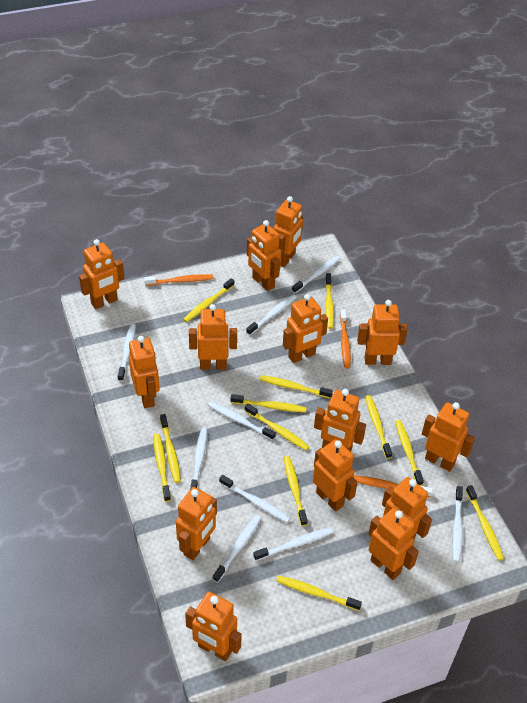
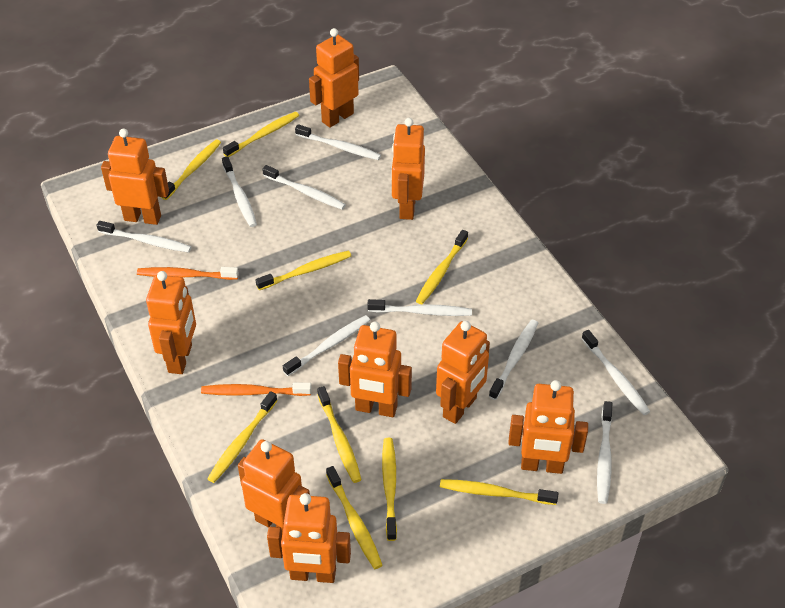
orange robot: [79,239,125,309] [129,336,160,408] [176,487,217,560] [185,592,242,661] [189,304,237,370] [247,220,281,291] [273,196,303,267] [283,294,328,363] [313,439,358,511] [314,389,366,452] [357,300,408,365] [368,508,419,580] [382,477,432,541] [422,402,475,472] = 14 -> [101,129,169,225] [146,271,196,374] [238,439,310,533] [267,493,351,583] [309,28,359,128] [338,321,412,417] [391,118,425,220] [436,321,490,424] [508,380,588,474] = 9
orange toothbrush: [144,274,214,286] [340,309,351,368] [354,475,433,497] = 3 -> [137,267,239,280] [201,383,312,396] = 2
yellow toothbrush: [153,434,171,502] [160,414,181,483] [183,278,234,322] [231,394,307,413] [245,403,310,450] [259,375,333,399] [276,575,362,611] [284,456,308,526] [325,273,334,329] [365,395,392,459] [395,420,424,486] [466,485,504,561] = 12 -> [161,140,221,200] [207,391,278,483] [223,112,299,157] [255,250,351,290] [317,386,362,483] [326,466,383,569] [382,438,397,541] [416,230,468,304] [440,479,558,505] = 9

